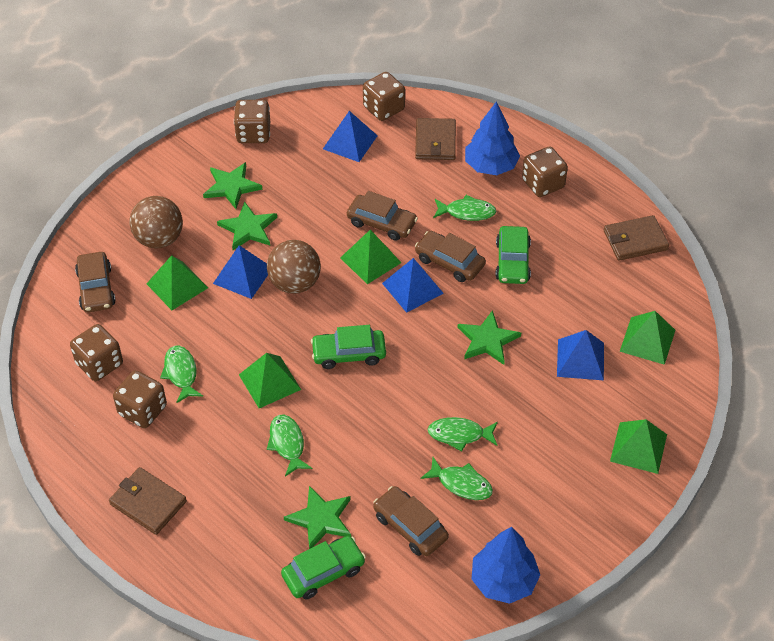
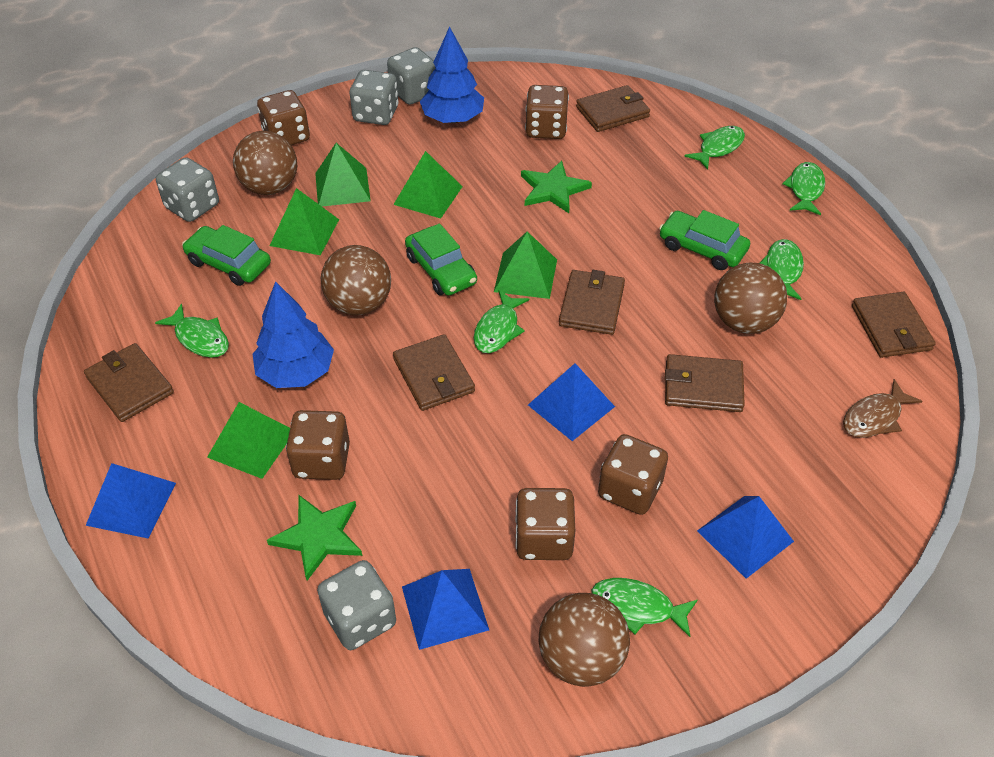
brown ball: [129,196,183,248] [267,240,321,294] = 2 -> [233,131,297,195] [321,245,391,315] [538,593,630,687] [714,263,787,334] = 4
brown car: [75,252,116,313] [347,191,418,241] [373,486,449,556] [415,231,486,282] = 4 -> none = 0
brown fish: none = 0 -> [843,379,922,438] = 1
brown wallet: [109,467,187,535] [415,118,456,160] [604,215,669,261] = 3 -> [84,343,174,422] [393,334,475,411] [559,270,625,335] [576,85,650,132] [665,354,745,412] [852,292,936,358] = 6
green fish: [160,346,203,403] [267,415,312,476] [421,457,493,500] [427,417,498,451] [433,195,496,221] = 5 -> [155,304,229,358] [474,290,529,353] [592,578,698,637] [684,126,745,169] [760,239,804,300] [782,162,825,215] = 6
green star: [203,162,263,209] [217,202,277,250] [284,486,351,549] [457,310,521,365] = 4 -> [267,495,362,580] [521,160,592,213] = 2
grey dice: none = 0 -> [156,157,219,222] [317,560,396,650] [350,70,399,125] [387,47,435,105] = 4

